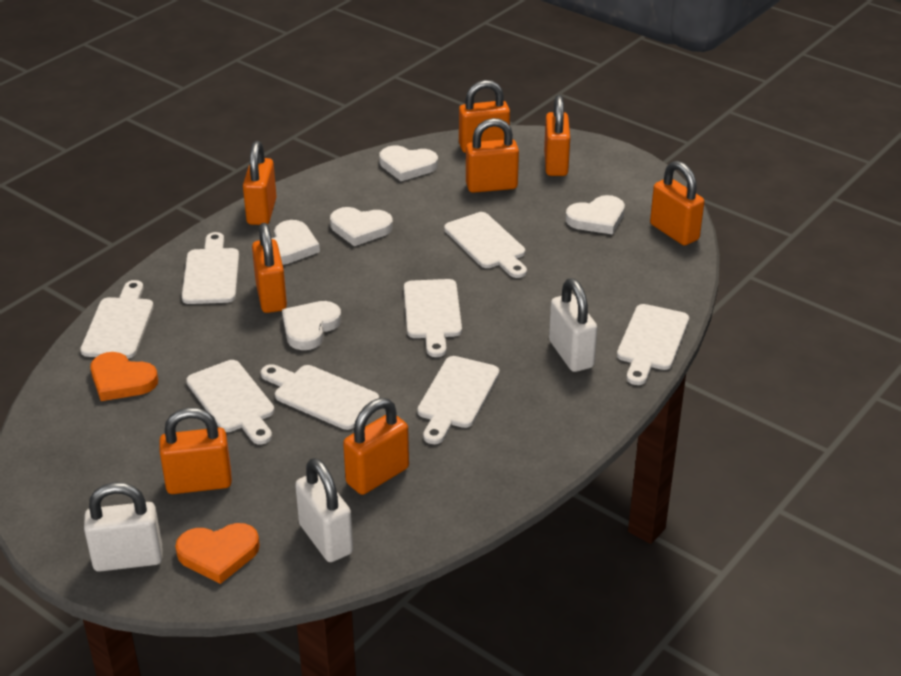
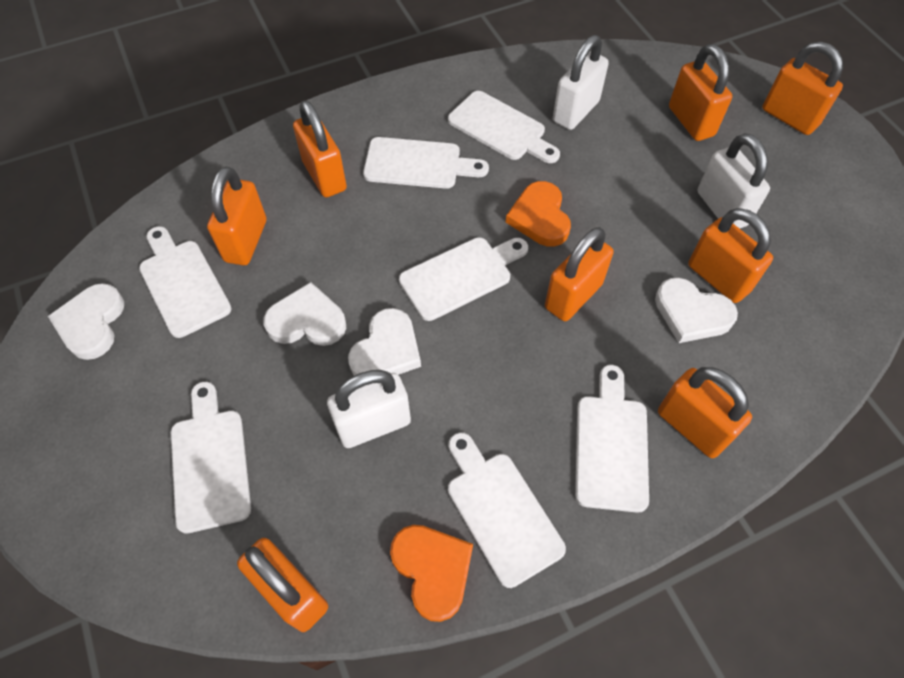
white cutting board: [80,280,154,358] [182,232,239,304] [186,360,275,444] [261,364,379,430] [404,279,462,357] [417,356,499,444] [444,212,527,278] [617,304,689,385] = 8 -> [139,226,232,338] [171,382,251,533] [363,137,489,189] [399,237,528,321] [448,91,560,163] [448,432,566,588] [575,365,649,513] = 7
white heart: [272,220,320,265] [282,301,341,350] [330,207,393,246] [379,146,438,181] [566,195,625,235] = 5 -> [48,283,124,360] [263,282,346,346] [348,308,421,376] [655,277,738,343] = 4

